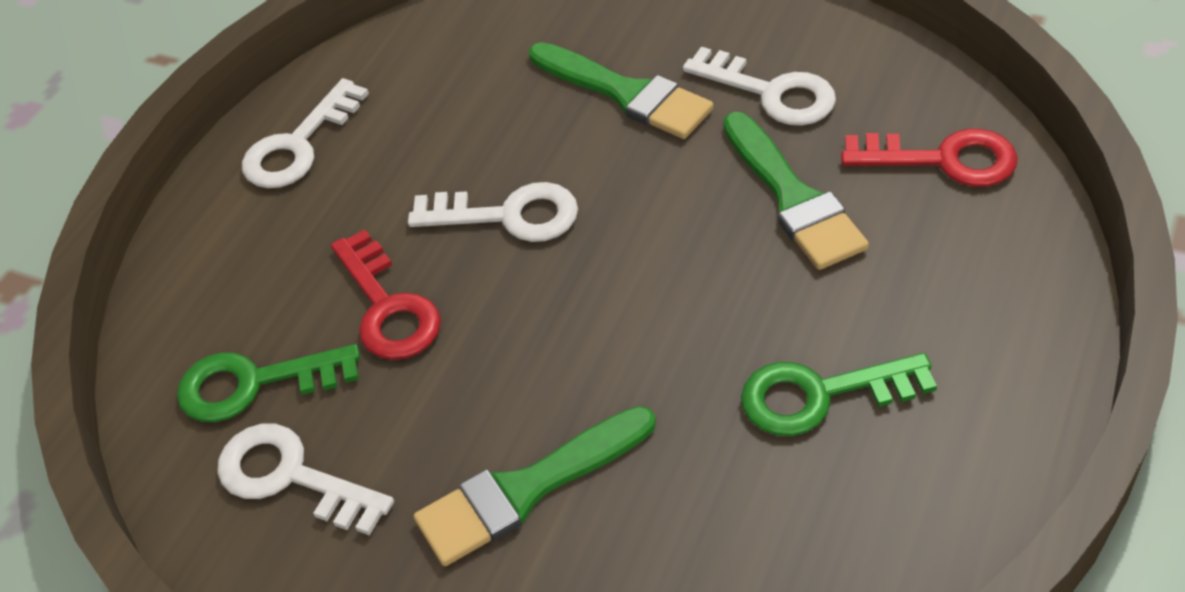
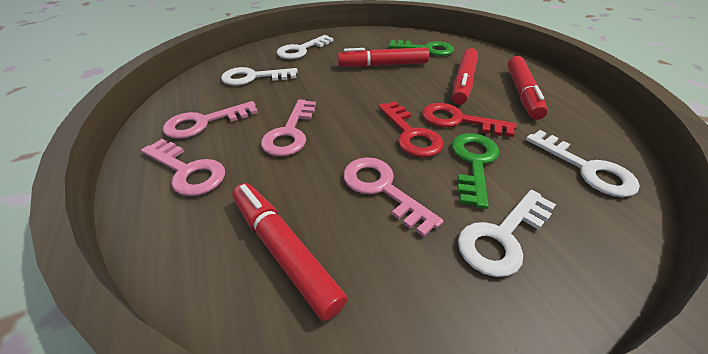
green brush: [413,406,656,566] [529,42,714,139] [723,112,869,270] = 3 -> none = 0
pink key: none = 0 -> [141,139,225,196] [163,101,258,139] [261,99,316,156] [343,157,443,237] = 4
red marker: none = 0 -> [232,183,347,321] [338,47,429,67] [452,48,478,105] [507,56,548,120] = 4

